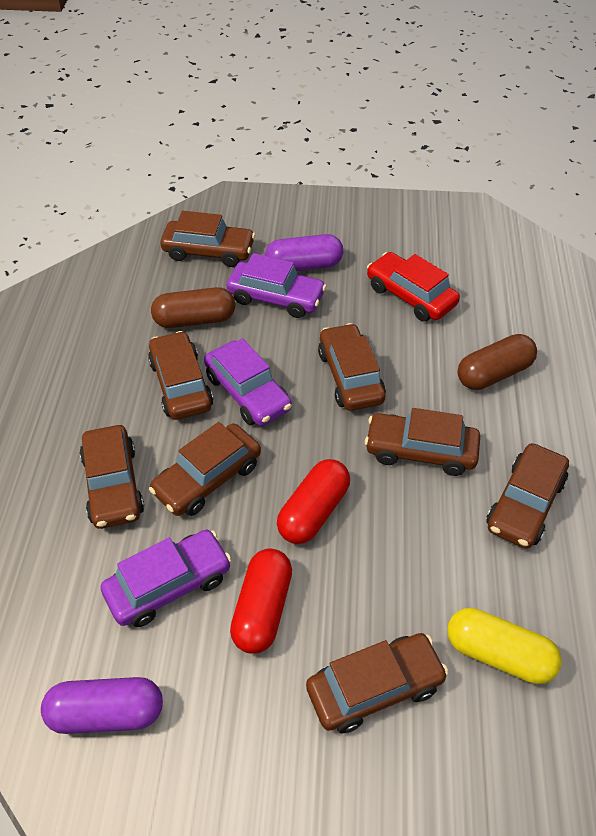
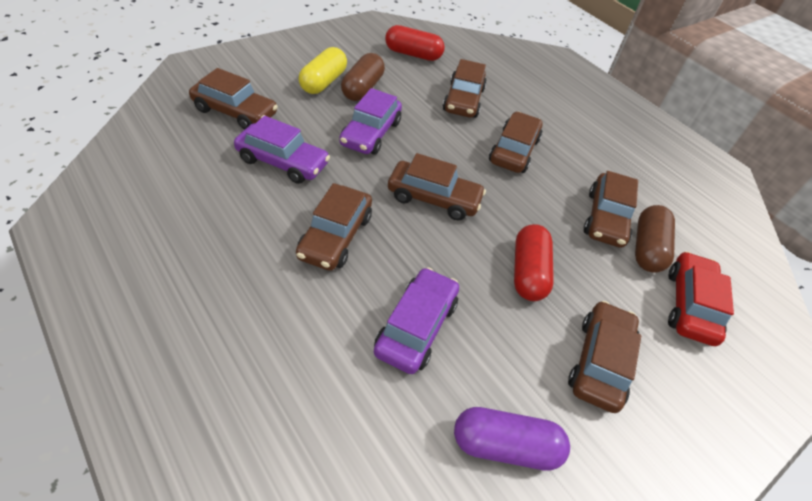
brown car: [80,425,144,529] [148,331,213,420] [149,422,261,516] [161,211,255,267] [306,633,448,733] [318,323,386,411] [365,408,480,476] [486,443,569,549] = 8 -> [189,68,278,130] [296,183,372,271] [388,153,486,221] [443,59,487,118] [489,112,543,173] [568,301,641,413] [584,171,638,248] = 7
purple capsule: [41,677,163,734] [265,234,343,271] = 2 -> [454,407,570,471] = 1

